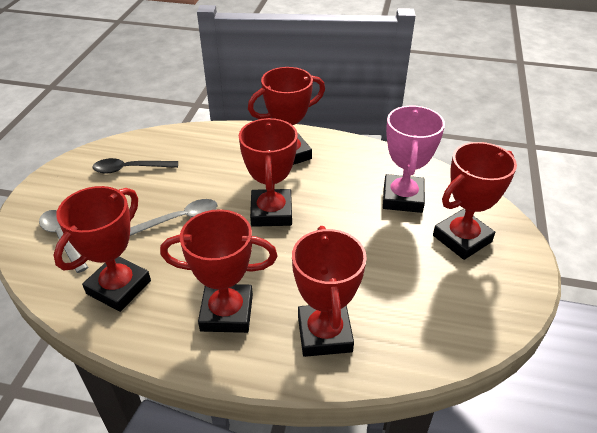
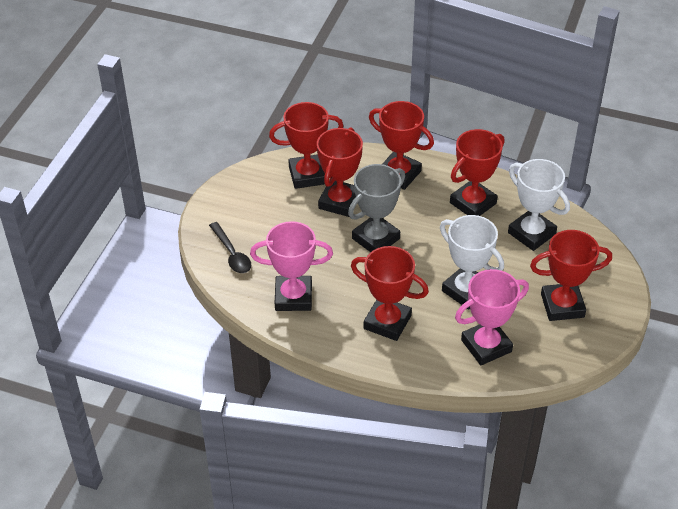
grey spoon: [39,210,88,273] [130,199,218,236] = 2 -> none = 0
grey trophy: none = 0 -> [348,164,405,252] = 1
pink trophy: [383,106,445,213] = 1 -> [250,221,333,311] [455,269,529,365] = 2
white trophy: none = 0 -> [440,215,504,310] [508,159,570,251] = 2

